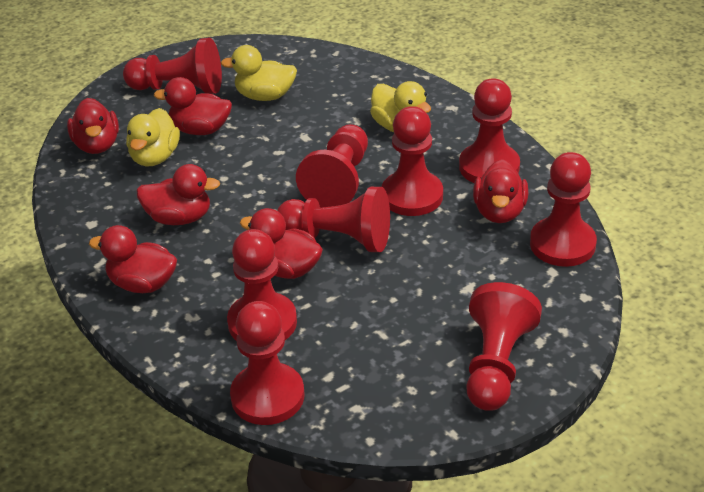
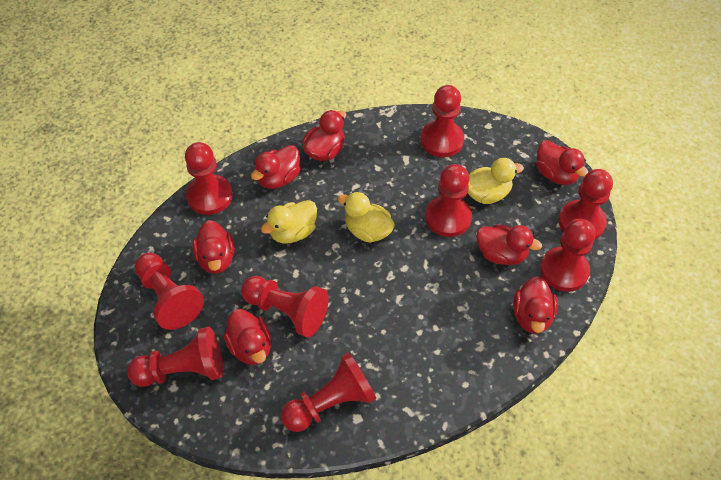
red duck: [67,98,119,154] [89,225,177,293] [136,164,220,225] [154,77,232,135] [240,208,323,279] [473,159,528,223] = 6 -> [192,220,235,274] [224,309,271,365] [251,145,300,189] [302,110,346,161] [477,225,542,265] [513,276,558,334] [536,140,588,185] = 7

